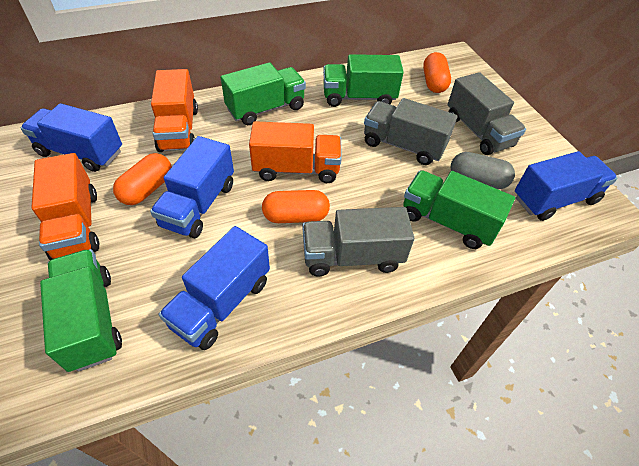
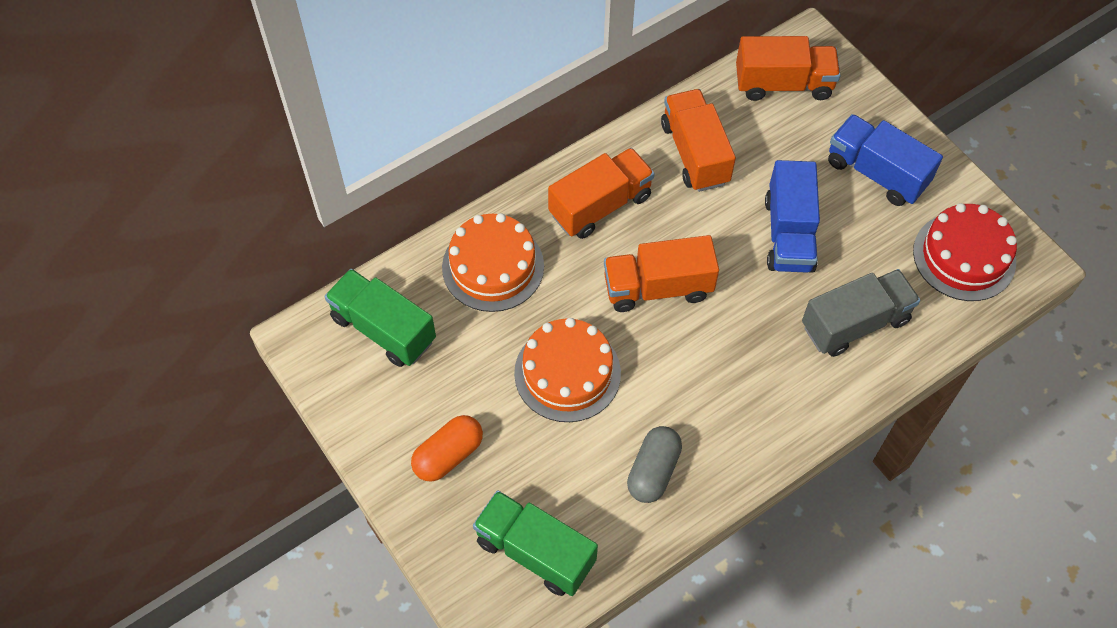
blue truck: [21,103,122,172] [150,136,234,238] [159,226,270,350] [515,151,617,221] = 4 -> [765,160,820,273] [828,114,943,206] = 2
green truck: [40,249,122,372] [221,62,306,125] [323,54,404,107] [403,170,515,249] = 4 -> [325,269,436,367] [473,490,598,596] = 2
grey truck: [303,207,414,277] [364,98,457,165] [448,72,526,155] = 3 -> [802,269,920,357] = 1
orange cake: none = 0 -> [442,213,544,312] [514,318,621,422] = 2
orange capsule: [113,153,172,205] [262,190,330,223] [423,52,451,93] = 3 -> [411,415,483,482] = 1
orange truck: [31,153,99,260] [151,69,198,152] [249,121,342,183] = 3 -> [548,148,655,239] [604,235,719,312] [661,89,736,192] [736,36,841,101] = 4
red cake: none = 0 -> [913,203,1017,301] = 1

